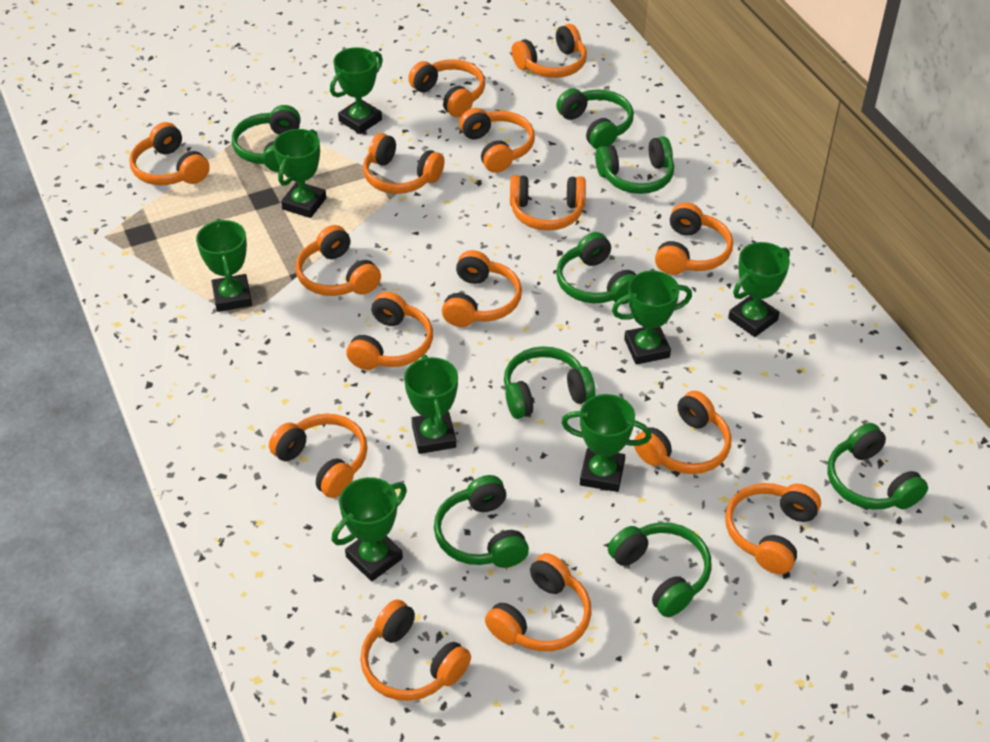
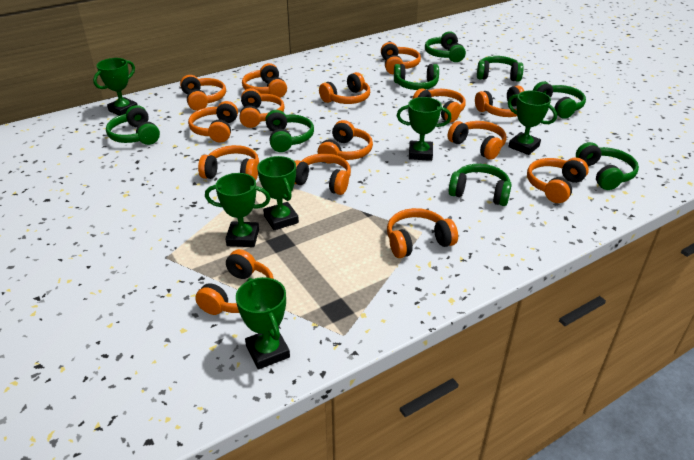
green trophy: [196,219,252,312] [273,129,326,218] [330,47,383,134] [332,477,407,581] [404,355,458,454] [561,394,652,492] [612,271,692,365] [728,242,790,337] = 8 -> [93,58,137,116] [205,173,271,247] [236,277,290,370] [257,156,299,230] [397,97,451,161] [508,91,557,155] = 6

